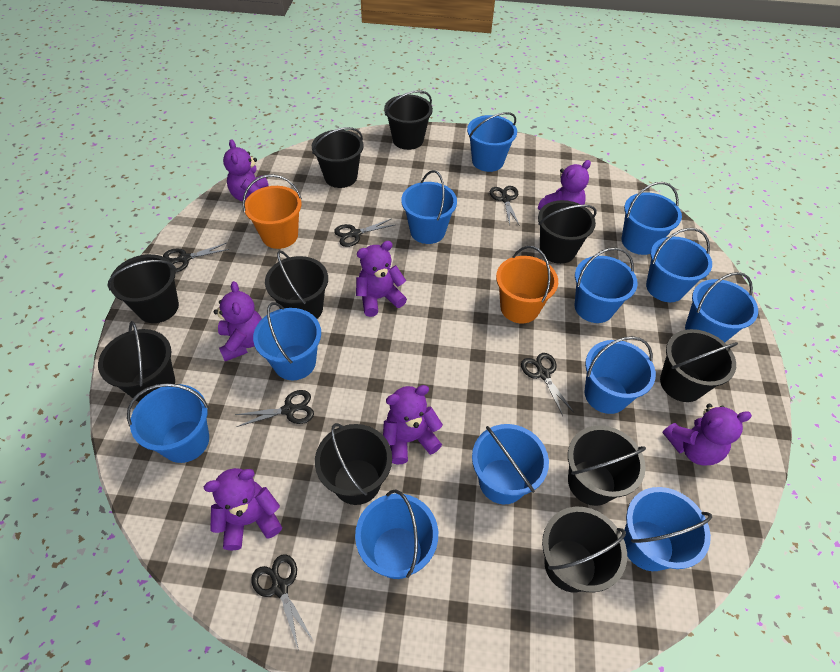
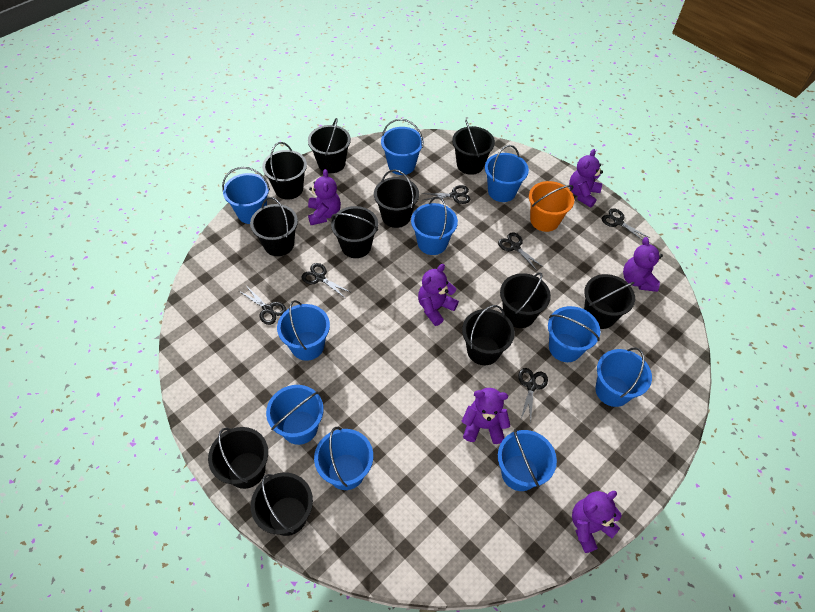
black bucket: [98,321,175,402] [107,254,179,323] [265,250,328,319] [312,127,364,188] [315,423,392,505] [384,90,433,150] [538,200,597,264] [542,507,627,593] [568,425,646,506] [660,329,738,402] = 10 -> [208,427,268,489] [250,197,298,256] [251,472,313,536] [262,142,307,200] [308,118,351,173] [331,206,378,258] [374,170,419,228] [452,120,495,175] [462,305,515,365] [500,272,551,328] [584,274,635,329] = 11
blue bucket: [127,383,209,463] [253,302,321,380] [355,490,438,579] [401,170,457,244] [467,112,517,172] [472,424,549,504] [575,247,638,323] [584,336,656,414] [622,182,682,255] [623,487,712,571] [646,228,712,302] [685,272,758,342] = 12 -> [222,167,270,224] [266,385,324,445] [277,300,330,361] [314,427,373,490] [381,119,424,175] [411,196,458,255] [485,145,529,202] [498,429,557,491] [548,306,600,362] [595,347,652,407] = 10
orange bucket: [242,174,302,249] [496,246,558,324] = 2 -> [529,181,574,232] = 1
purple teddy bear: [204,468,282,551] [214,281,262,361] [223,139,269,201] [356,241,407,317] [383,385,443,464] [538,160,591,210] [662,404,752,466] = 7 -> [308,169,341,225] [418,264,459,326] [462,388,510,444] [569,149,603,207] [572,491,622,553] [623,237,663,292] = 6

